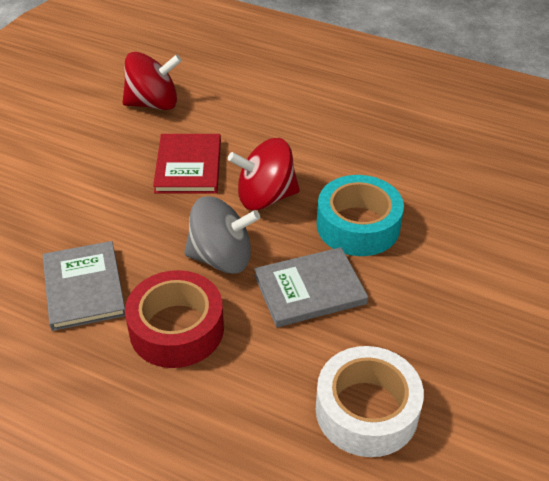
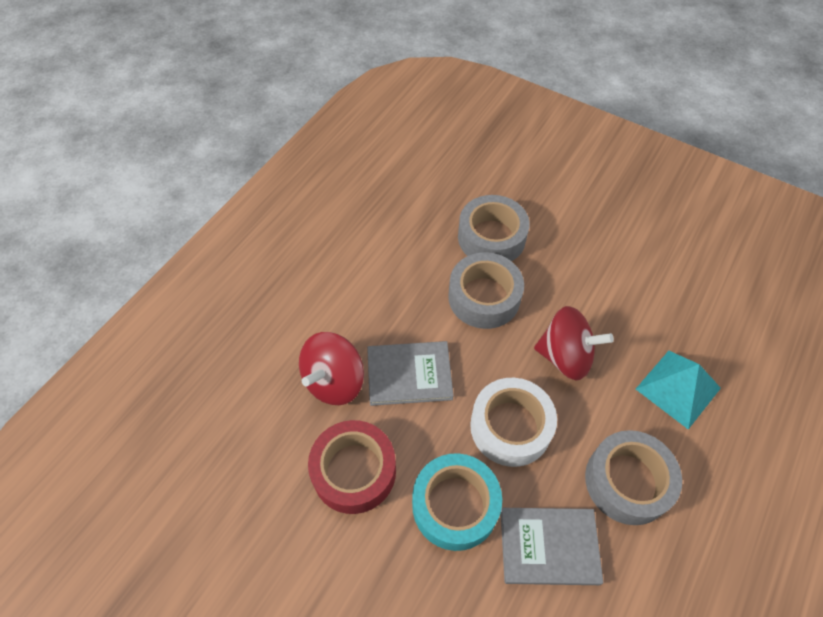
grey spinning top: [184,196,260,274] = 1 -> none = 0
grey tape: none = 0 -> [448,252,524,329] [458,195,530,261] [585,430,682,525] = 3
red book: [153,134,221,194] = 1 -> none = 0
turquoise pyramid: none = 0 -> [636,351,721,429] = 1

